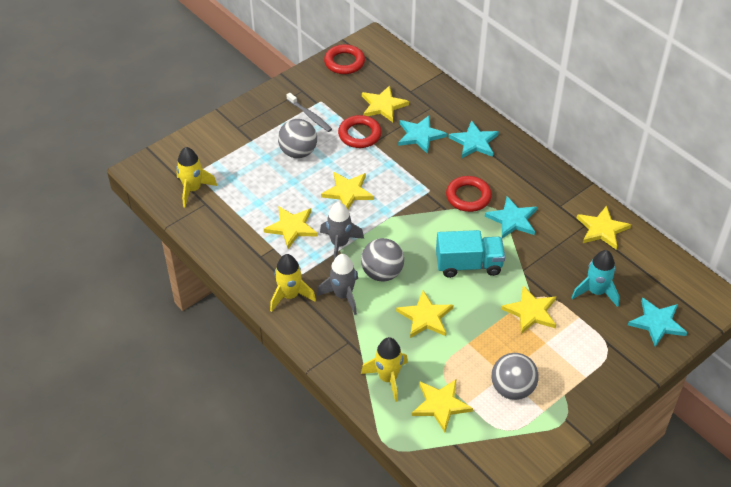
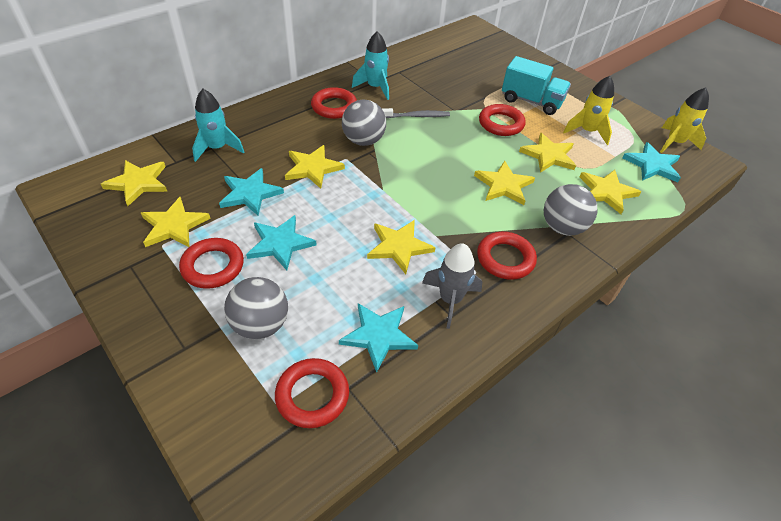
grey rocket: [317,254,358,315] [320,202,364,259] = 2 -> [422,243,482,329] = 1
red ring: [324,44,365,74] [338,115,381,148] [446,176,492,212] = 3 -> [179,238,244,289] [275,358,349,428] [311,87,357,119] [477,232,537,280] [479,104,526,136] = 5
turquoise rocket: [571,250,620,307] = 1 -> [192,89,244,162] [352,31,389,100] = 2
yellow rocket: [176,147,217,207] [270,254,316,312] [361,337,408,402] = 3 -> [563,76,614,145] [660,87,709,153] = 2

